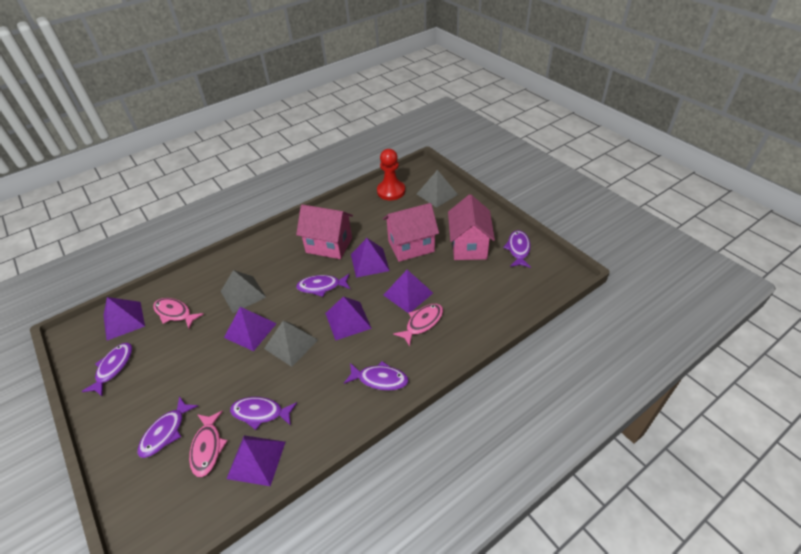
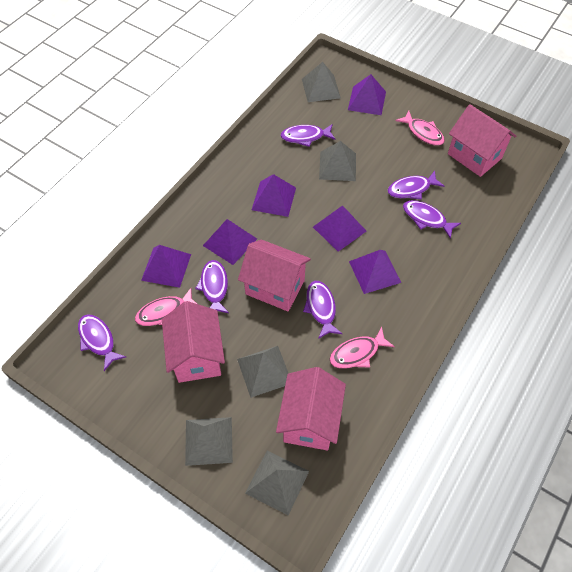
grey pyramid: [221,270,266,313] [264,321,318,367] [417,170,458,208] = 3 -> [185,417,233,466] [237,346,288,398] [245,451,309,515] [302,62,341,102] [319,141,356,181] = 5
pink house: [296,204,353,259] [383,203,439,262] [448,194,495,260] = 3 -> [162,301,225,383] [238,240,311,311] [276,367,346,451] [448,104,516,177] = 4
red pawn: [377,149,405,200] = 1 -> none = 0

